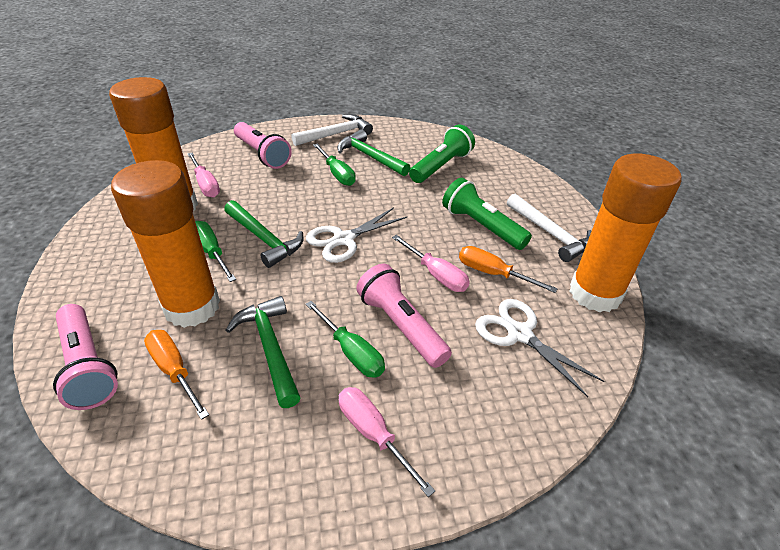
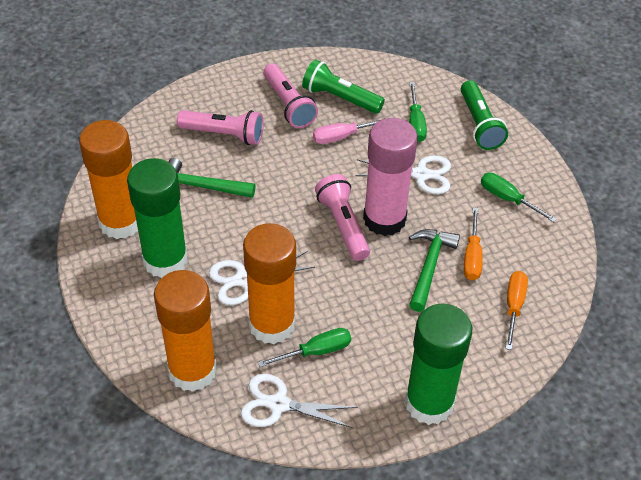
green glue stick: none = 0 -> [127,158,188,278] [405,304,472,425] = 2
green hammer: [224,200,303,268] [226,296,300,408] [337,129,411,176] = 3 -> [168,158,256,198] [409,229,460,312] = 2
pink glue stick: none = 0 -> [363,118,418,236] = 1
pink screwdriver: [188,153,220,198] [339,387,435,497] [392,235,470,292] = 3 -> [313,117,390,144] = 1
white hammer: [291,114,373,146] [507,194,591,262] = 2 -> none = 0
white scissors: [306,207,407,263] [475,299,605,397] = 2 -> [209,251,315,305] [241,374,358,428] [355,155,451,194] = 3

